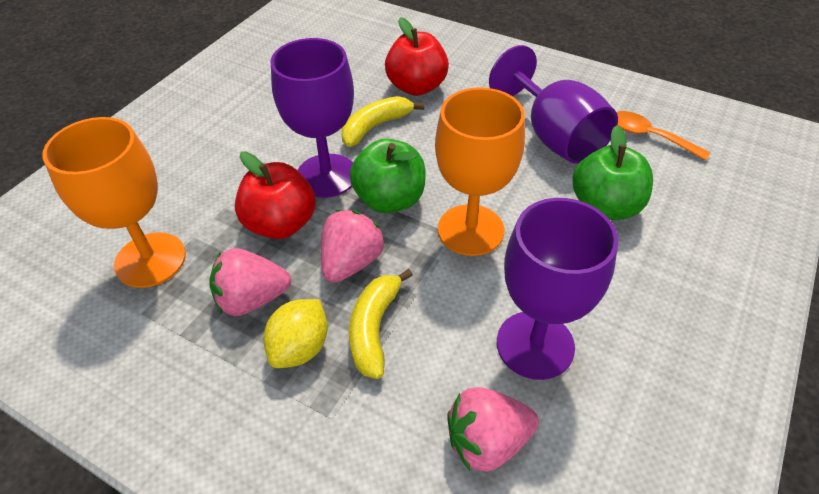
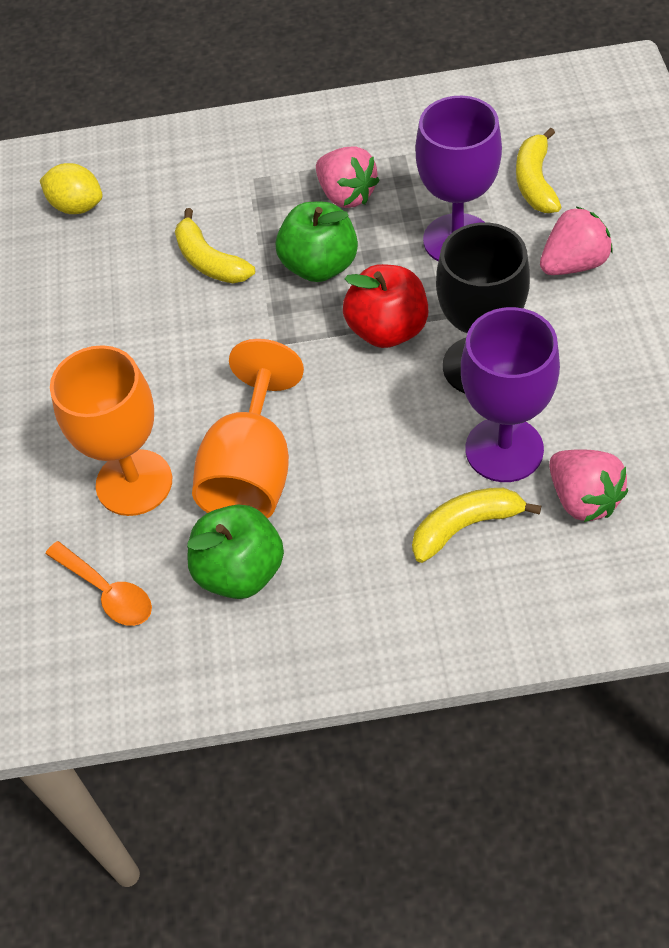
black goblet: none = 0 -> [436,222,530,393] = 1
purple goblet: [271,38,354,198] [489,45,618,164] [497,198,618,380] = 3 -> [416,96,502,261] [461,307,560,482] = 2
red apple: [235,151,316,239] [385,17,449,96] = 2 -> [343,264,428,348] = 1
yellow banana: [341,96,424,147] [349,269,413,379] = 2 -> [175,208,255,283] [412,488,541,563] [516,128,561,213] = 3

